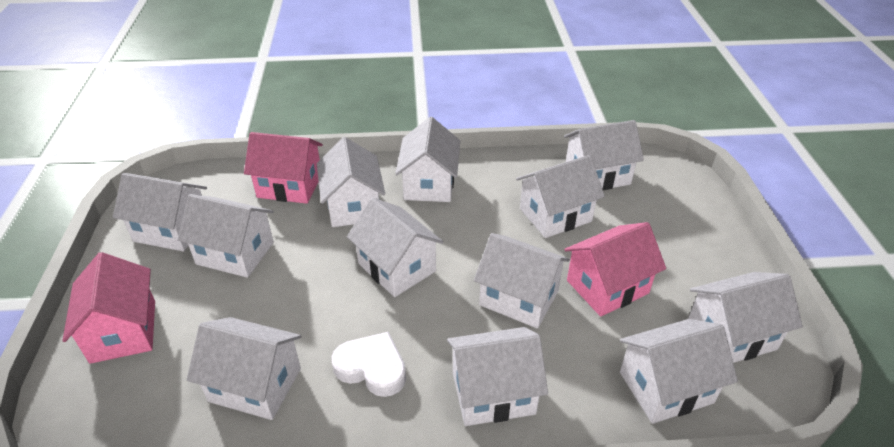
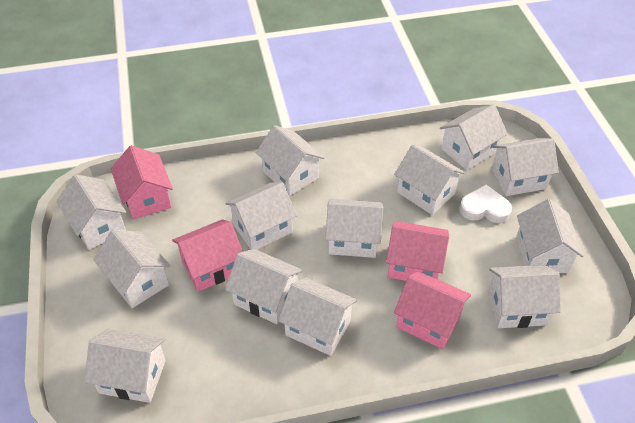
pink house: [62,252,155,364] [244,132,323,204] [564,222,666,317] = 3 -> [111,145,173,220] [172,219,243,292] [386,221,449,281] [394,271,471,349] = 4
white house: [113,173,207,252] [178,194,274,278] [187,317,302,420] [317,137,385,227] [347,198,443,297] [395,117,460,202] [447,327,548,426] [474,233,570,328] [516,155,605,238] [564,120,644,190] [620,319,738,424] [688,272,803,363] = 12 -> [56,174,126,250] [84,329,166,403] [93,230,170,308] [225,182,297,250] [225,249,303,324] [256,125,325,196] [278,278,357,356] [325,199,383,258] [394,145,465,215] [440,104,508,170] [488,265,561,328] [492,138,559,196] [516,199,584,273] = 13

